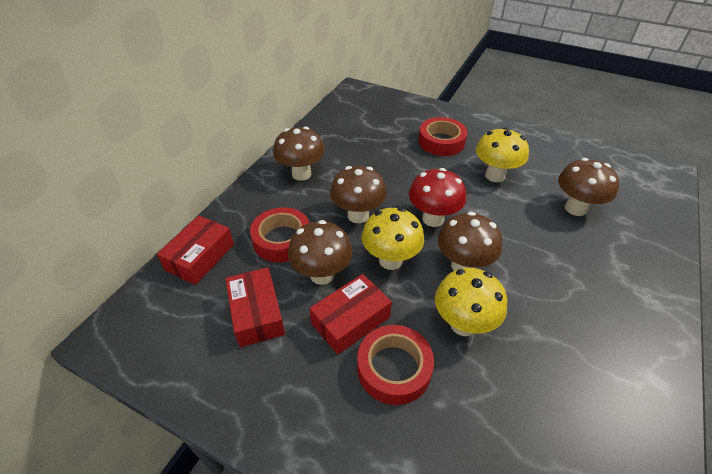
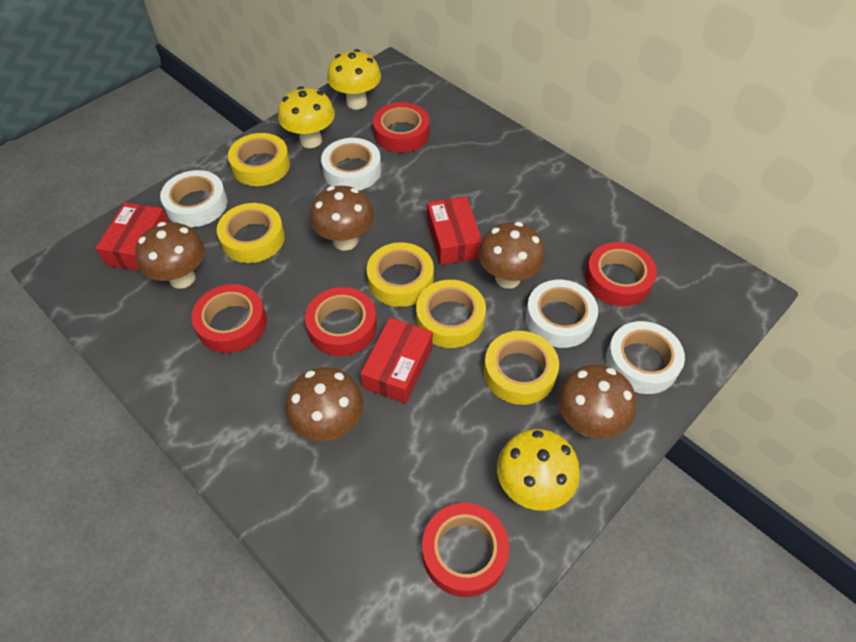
red mushroom: [409,168,466,227] = 1 -> none = 0
red tape: [250,207,310,262] [357,325,434,405] [418,117,467,156] = 3 -> [191,284,267,353] [305,287,377,356] [373,102,429,153] [422,503,509,597] [585,242,657,306] = 5
white tape: none = 0 -> [160,170,227,227] [321,138,381,191] [525,280,598,348] [606,321,685,394] = 4
yellow tape: none = 0 -> [217,203,285,263] [228,133,290,186] [367,242,434,307] [416,280,486,348] [484,331,559,405] = 5

